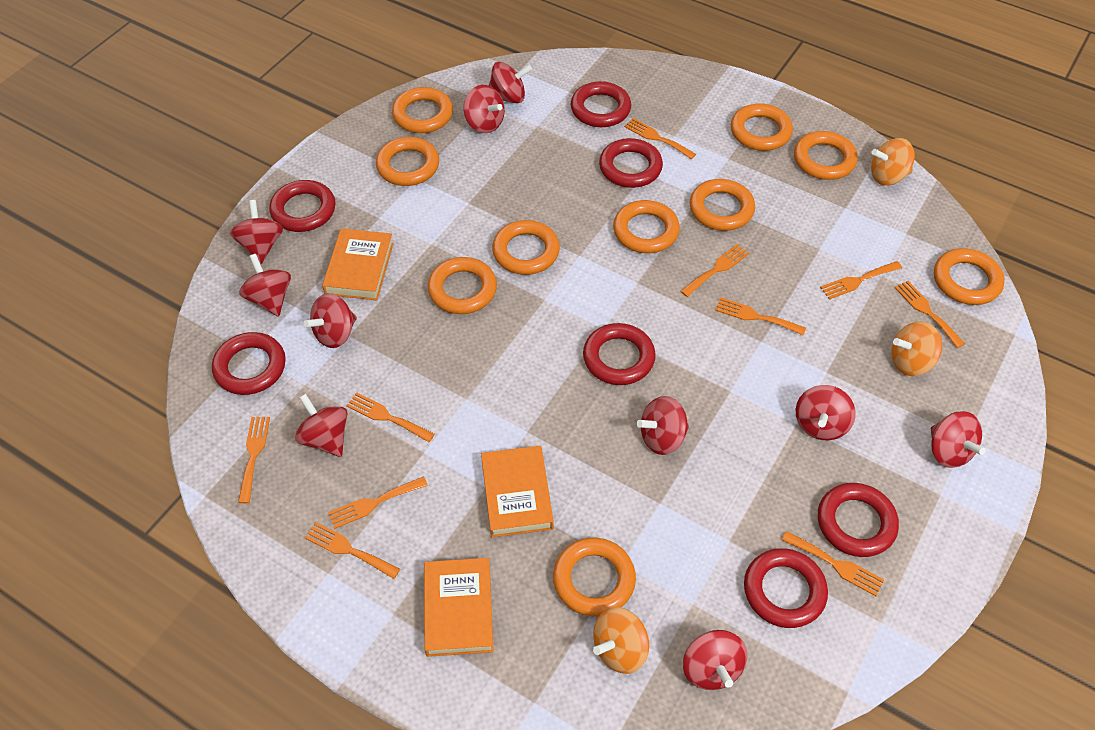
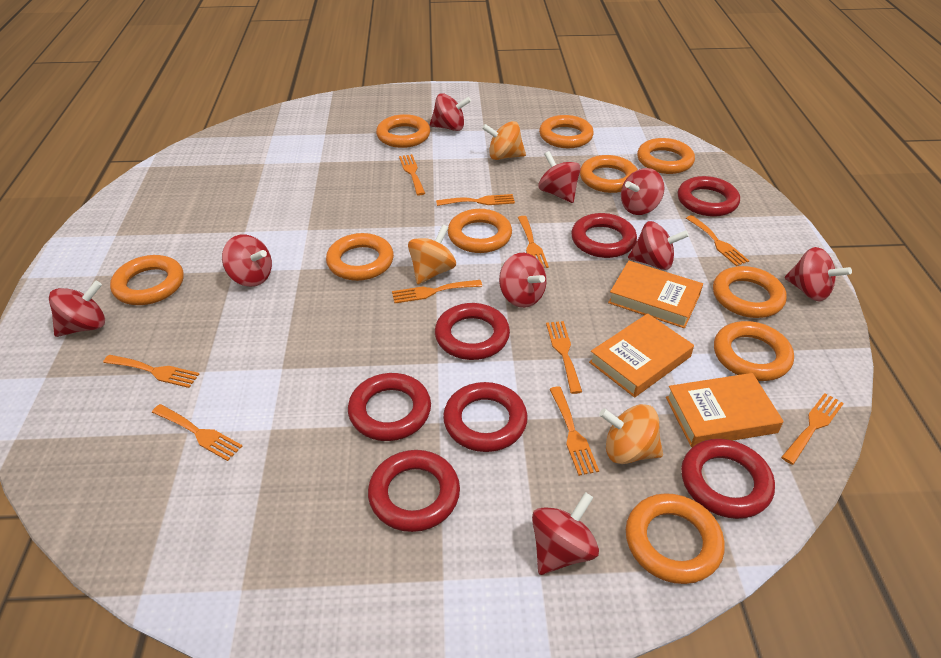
red spinning top: [230,200,283,264] [239,254,291,317] [295,394,348,457] [303,293,357,348] [464,85,505,133] [489,62,532,104] [637,396,689,455] [683,630,747,690] [796,385,856,440] [931,411,986,468] = 10 -> [49,281,105,337] [222,234,272,287] [430,93,471,131] [499,253,547,308] [532,492,599,575] [538,151,581,203] [621,168,664,215] [628,221,689,270] [785,247,852,301] = 9

